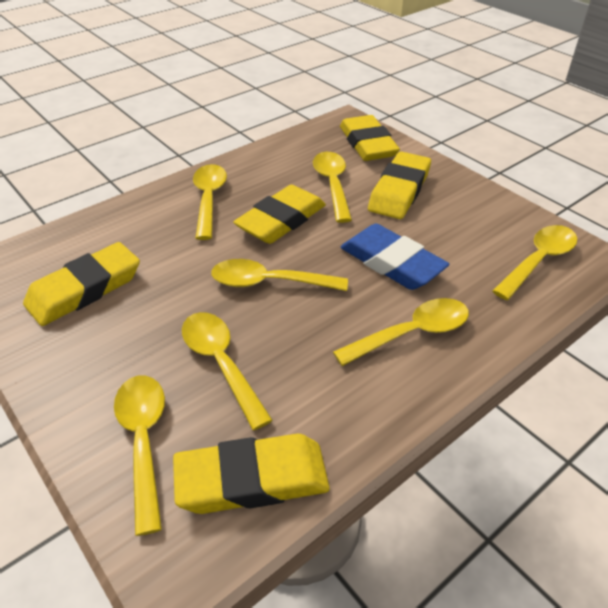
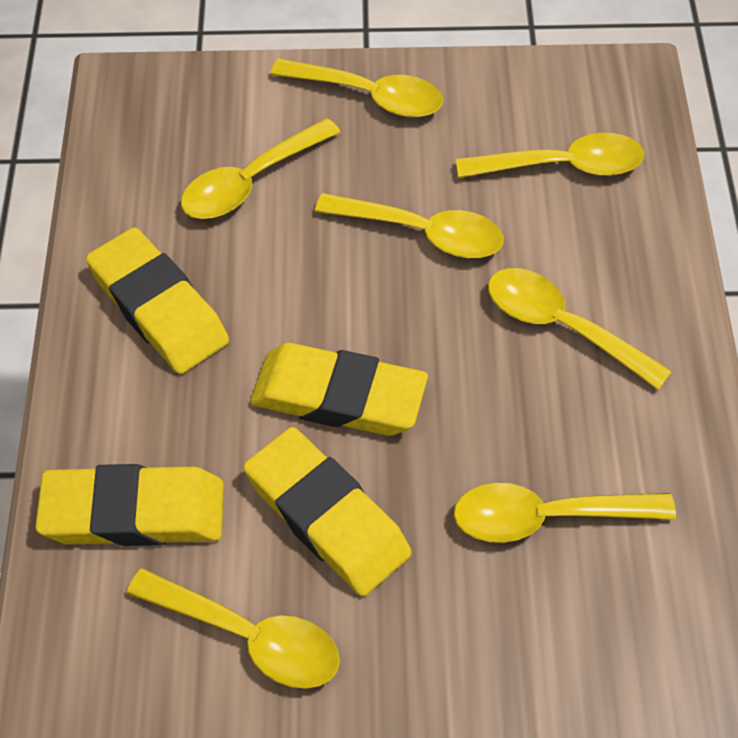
blue eraser: [341,224,449,290] = 1 -> none = 0
yellow eraser: [23,242,140,326] [173,434,330,514] [233,185,326,244] [340,115,400,161] [368,152,431,219] = 5 -> [35,464,224,546] [86,227,229,374] [243,427,412,596] [250,343,428,436] = 4

